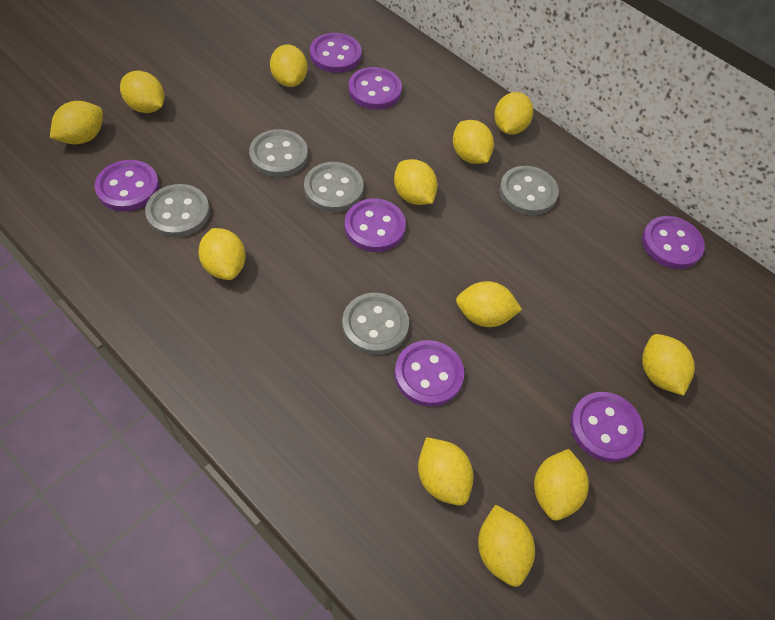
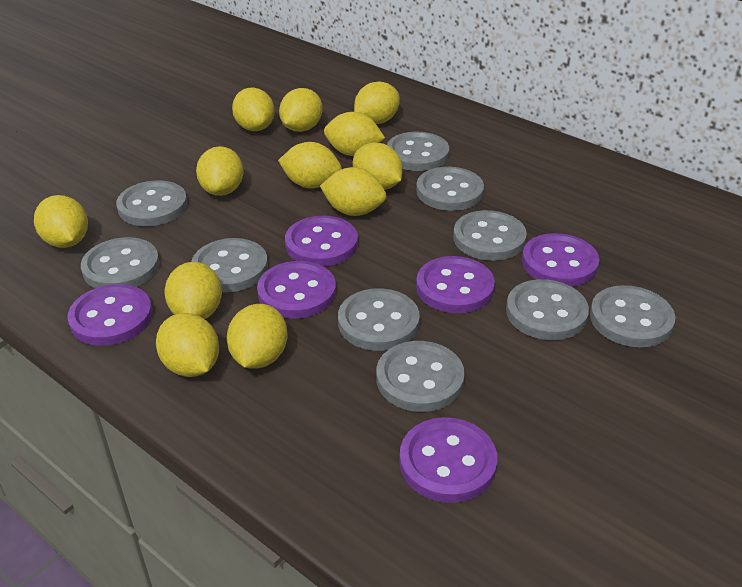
grey button: [145,184,210,238] [249,129,308,177] [304,162,364,212] [342,293,409,355] [499,166,559,215] = 5 -> [81,237,160,288] [116,180,187,226] [191,238,268,292] [338,288,420,351] [376,341,465,412] [387,132,449,171] [416,167,484,211] [453,210,527,261] [506,279,589,340] [590,285,676,347] = 10
purple button: [95,160,159,212] [310,33,362,73] [345,199,406,252] [348,67,402,110] [394,340,464,407] [570,392,644,462] [642,216,705,269] = 7 -> [67,284,153,346] [257,261,336,319] [285,216,358,266] [399,417,498,503] [416,256,495,313] [522,233,599,287] = 6

